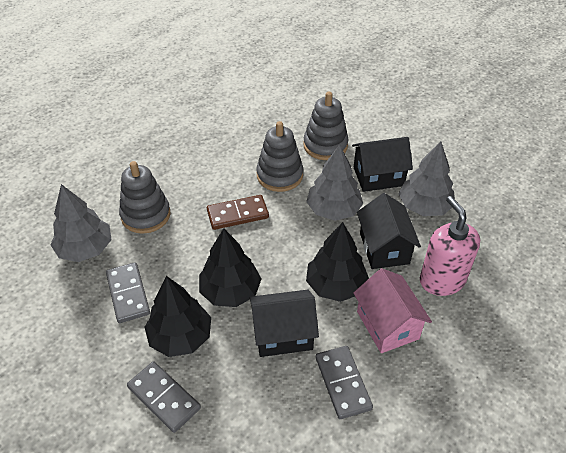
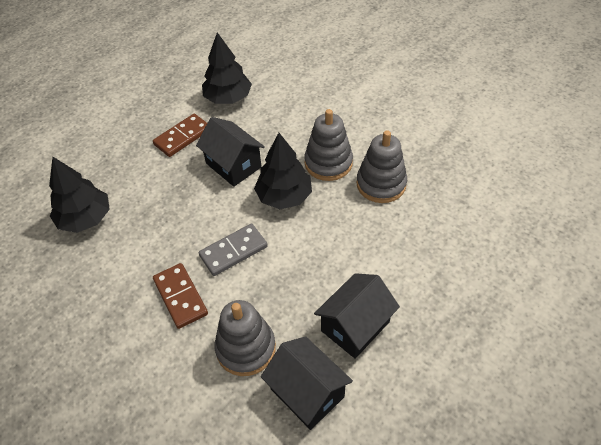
brown domino: [207,195,269,230] = 1 -> [153,114,207,157] [153,263,208,329] = 2
grey domino: [106,262,150,323] [127,361,201,433] [316,346,373,419] = 3 -> [199,223,268,276] = 1
grey tree: [50,184,112,262] [306,144,363,221] [398,141,455,216] = 3 -> none = 0
pink house: [353,268,432,353] = 1 -> none = 0
pink soap dispenser: [420,196,480,296] = 1 -> none = 0

